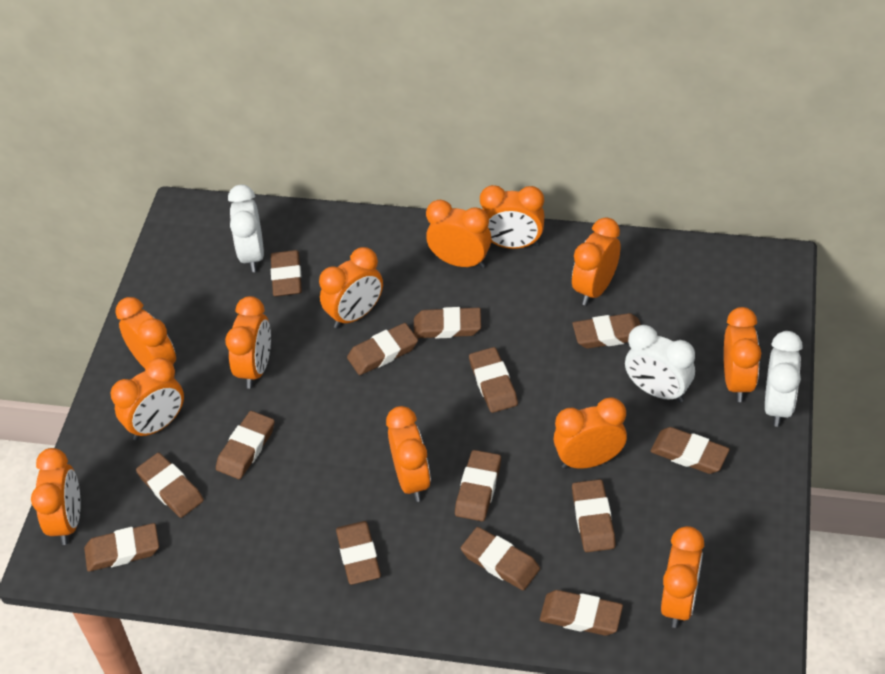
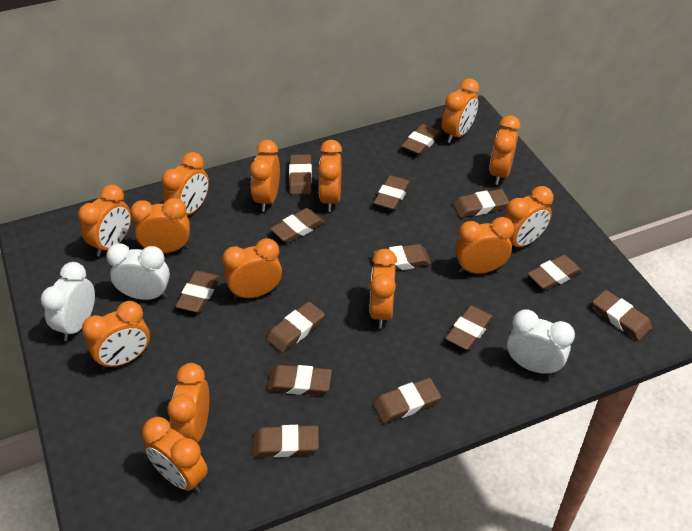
orange clock: [31,448,80,545] [111,358,184,440] [115,297,176,368] [225,296,271,389] [319,247,383,328] [386,406,431,502] [426,200,491,268] [480,185,544,249] [554,397,627,469] [572,217,621,305] [661,526,704,628] [724,307,761,402] = 12 -> [78,185,131,257] [82,301,150,370] [130,198,190,253] [142,417,208,493] [161,152,209,216] [167,363,209,442] [222,238,282,300] [250,140,280,212] [318,140,342,212] [369,249,397,328] [442,78,479,143] [455,217,514,274] [489,115,520,185] [504,186,554,247] = 14

